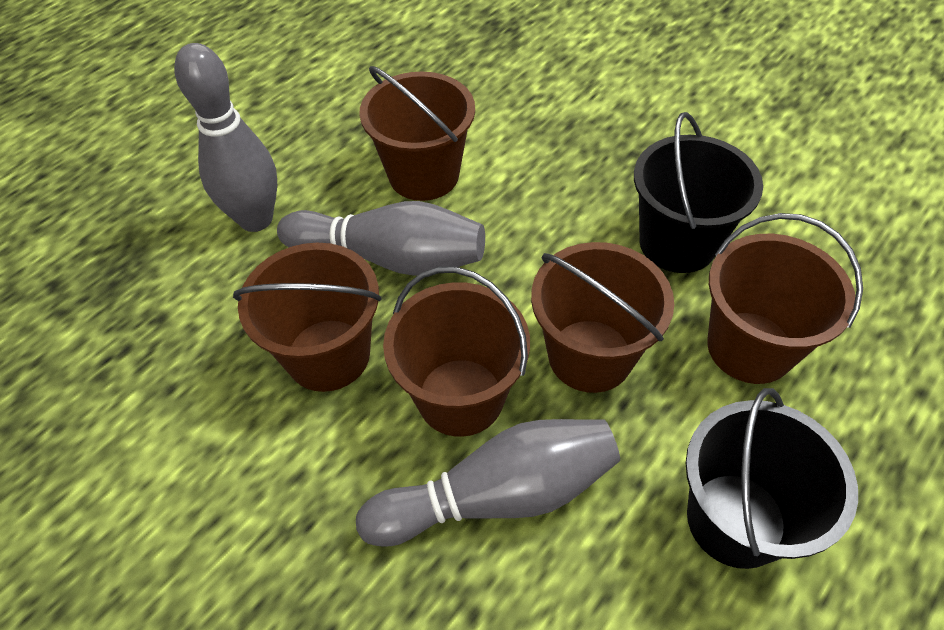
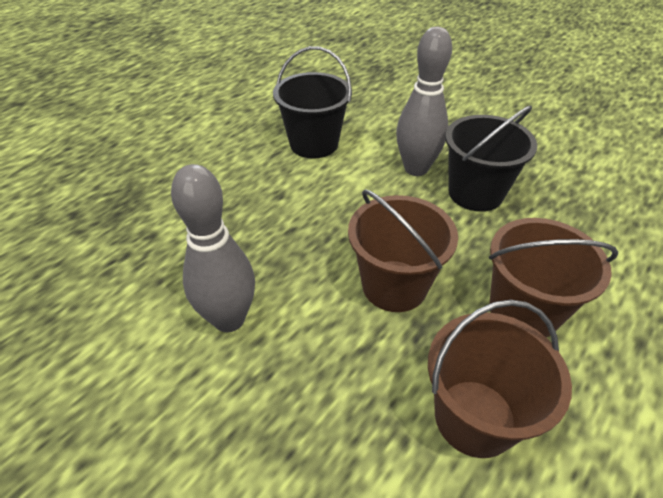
brown bucket: [233,243,382,392] [359,66,475,201] [383,267,530,437] [531,242,674,393] [707,213,863,384] = 5 -> [348,189,458,312] [428,300,572,458] [489,218,618,338] = 3
grey bowling pin: [174,43,277,232] [277,201,485,276] [356,419,620,547] = 3 -> [171,164,255,332] [396,27,452,176] = 2

